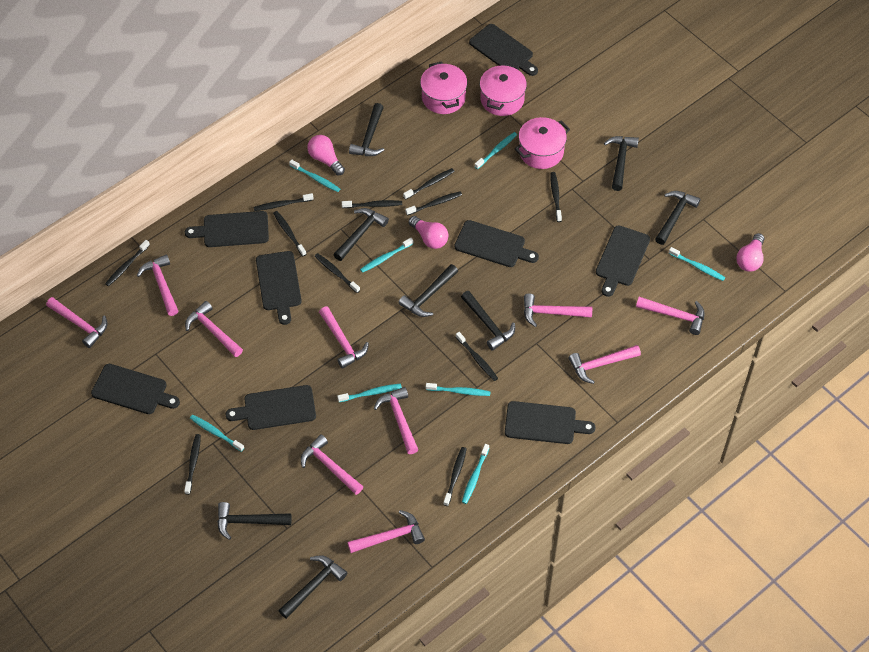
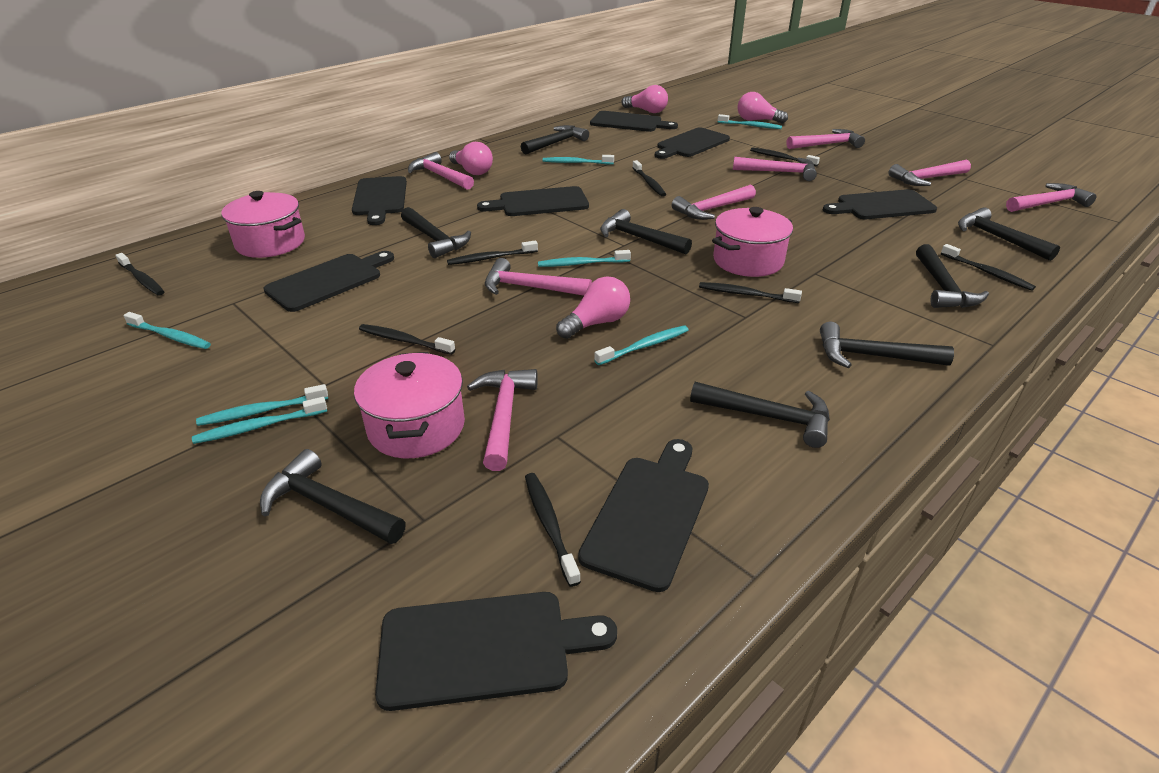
black toothbrush: [105,240,150,286] [184,434,201,495] [254,193,314,211] [273,211,306,256] [315,253,360,293] [342,200,402,208] [403,168,455,200] [405,191,462,216] [443,447,467,506] [456,332,498,381] [551,172,562,222] = 11 -> [116,253,164,296] [359,324,455,355] [447,241,538,265] [525,473,581,587] [632,160,666,197] [699,282,802,303] [750,148,820,167] [941,244,1036,291] = 8
pink hammer: [46,297,107,348] [137,254,178,316] [185,301,243,357] [301,434,363,495] [319,306,369,369] [347,510,425,553] [374,387,418,454] [524,293,592,327] [569,345,641,384] [636,297,705,335] = 10 -> [408,152,474,190] [467,369,538,471] [485,258,592,296] [672,185,756,220] [733,157,817,181] [787,129,865,149] [888,160,971,186] [1006,183,1097,212] = 8
pink light bulb: [307,135,345,175] [409,216,449,249] [736,233,764,272] = 3 -> [449,142,493,175] [556,276,630,339] [621,85,668,113] [738,92,788,124] = 4
turquoise toothbrush: [190,415,244,452] [289,159,340,192] [337,384,402,402] [360,238,413,273] [426,383,491,396] [462,444,489,504] [474,132,517,169] [669,247,725,281] = 8 -> [123,312,211,349] [192,397,327,444] [196,384,328,426] [538,250,631,267] [543,155,614,164] [594,325,689,365] [718,114,782,129] = 7

